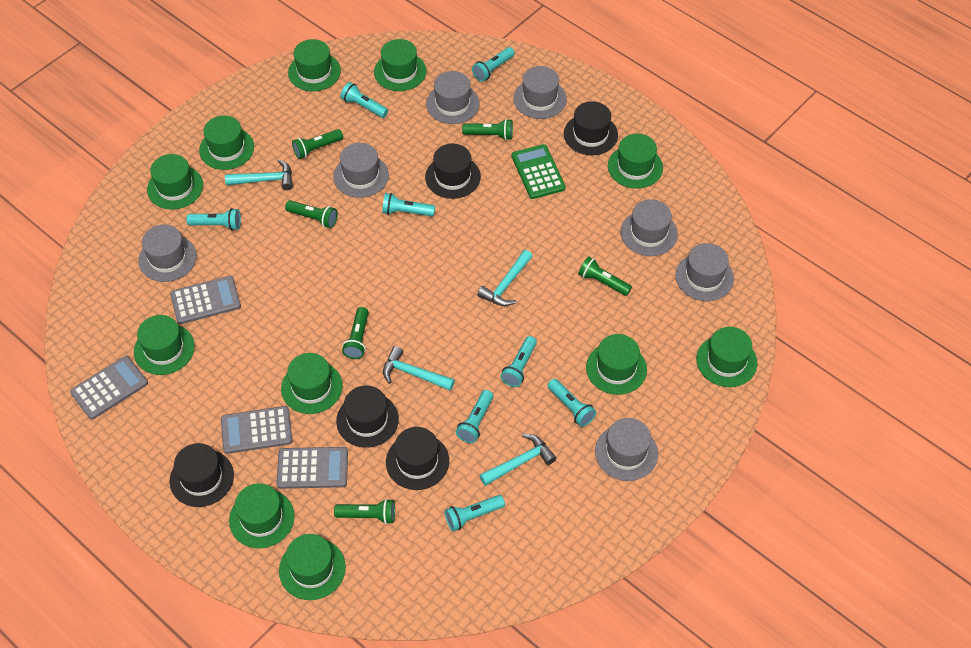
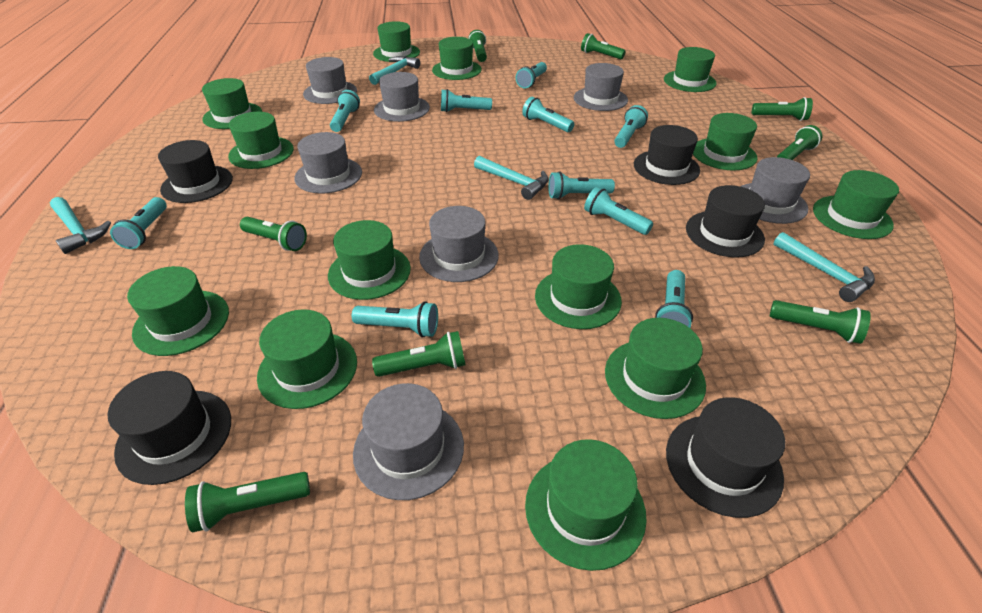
green calculator: [512,144,566,199] = 1 -> none = 0
green flashlight: [285,200,338,228] [292,129,343,159] [334,499,395,524] [342,307,369,359] [462,119,513,140] [578,256,632,296] = 6 -> [185,472,310,533] [240,217,307,251] [372,331,466,377] [468,30,487,62] [581,33,626,59] [752,97,813,121] [770,300,871,344] [777,125,822,160] = 8
green hat: [134,315,195,375] [147,154,203,209] [199,116,254,170] [229,483,295,548] [279,534,346,600] [281,353,343,414] [288,39,341,91] [374,39,426,91] [586,334,647,395] [608,134,663,188] [696,327,757,387] = 11 -> [127,266,229,356] [202,78,262,129] [228,112,294,169] [257,309,357,409] [328,220,411,300] [373,21,420,62] [432,37,481,80] [525,439,647,571] [535,244,622,329] [605,318,706,419] [664,47,717,92] [693,113,757,171] [813,170,899,239] = 13
grey calculator: [70,356,148,420] [170,276,241,324] [221,406,292,454] [276,447,348,489] = 4 -> none = 0
turquoise flashlight: [186,208,241,231] [340,82,388,118] [382,193,435,216] [444,495,505,531] [456,390,494,443] [472,47,515,82] [501,336,537,387] [547,379,596,427] = 8 -> [110,197,167,249] [330,90,360,132] [352,301,438,337] [441,89,492,112] [515,62,547,88] [522,97,574,132] [548,171,615,199] [584,187,653,235] [614,105,648,148] [655,270,693,328] = 10

